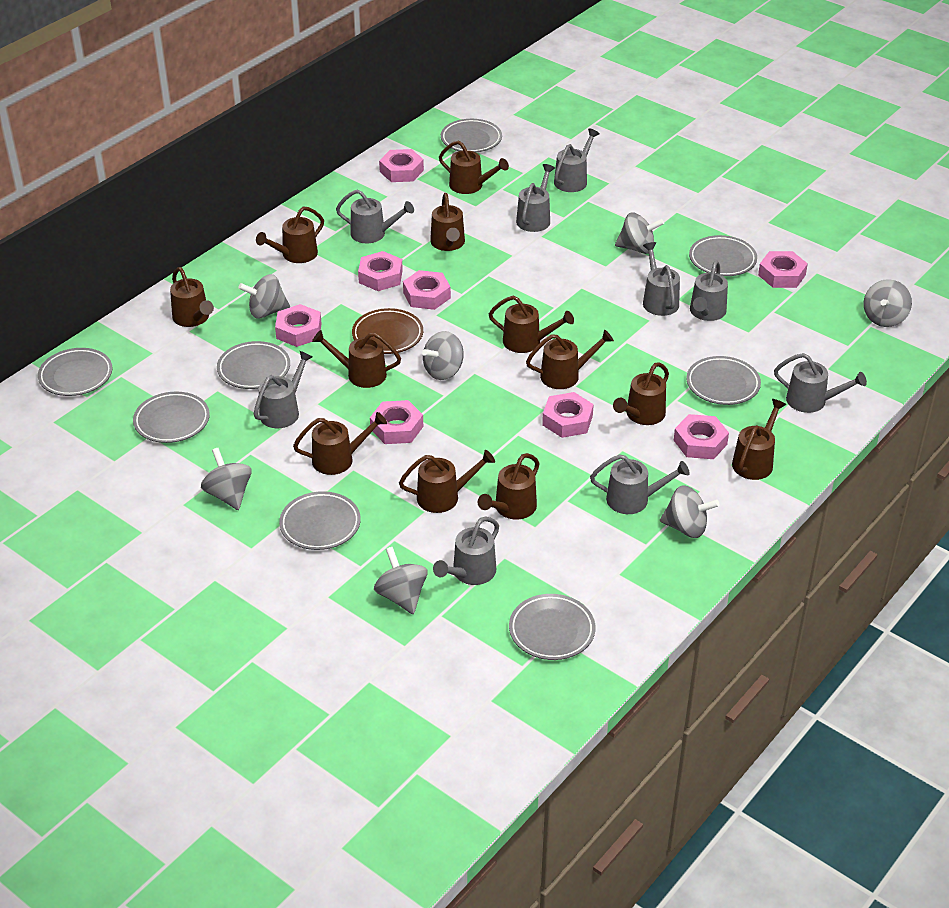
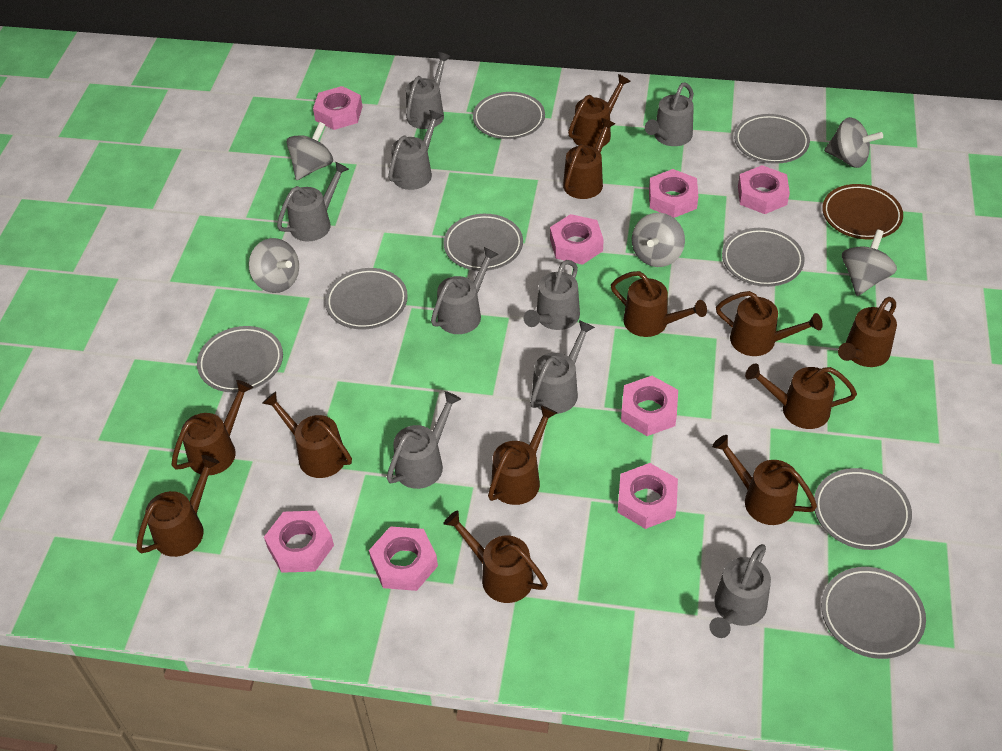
grey spinning top: [201,448,252,510] [238,274,290,319] [374,547,428,614] [422,331,463,380] [615,212,664,254] [660,485,719,538] [863,279,912,327] = 7 -> [249,238,299,293] [287,122,333,180] [632,213,685,267] [824,117,883,168] [842,229,897,296] = 5

